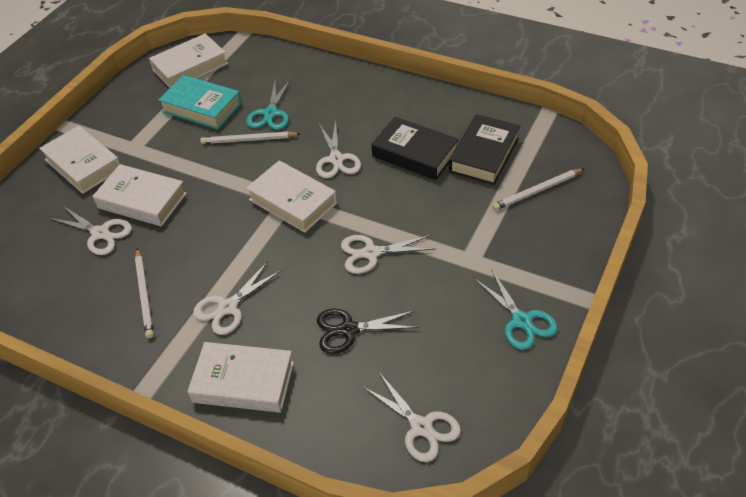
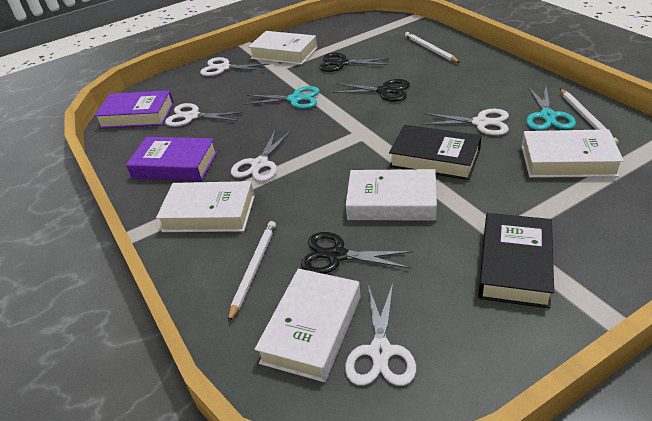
black scissors: [317,309,419,354] = 1 -> [301,232,413,274] [319,53,391,72] [332,79,410,102] = 3
purple book: none = 0 -> [94,90,174,129] [126,137,218,181] = 2
turquoise book: [158,75,242,130] = 1 -> none = 0

